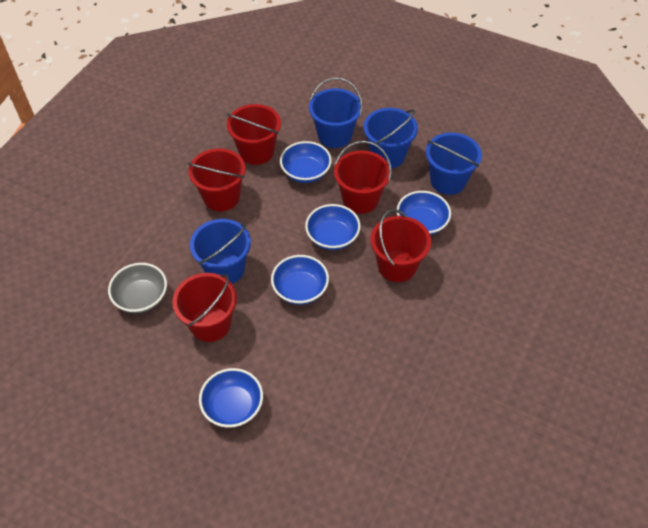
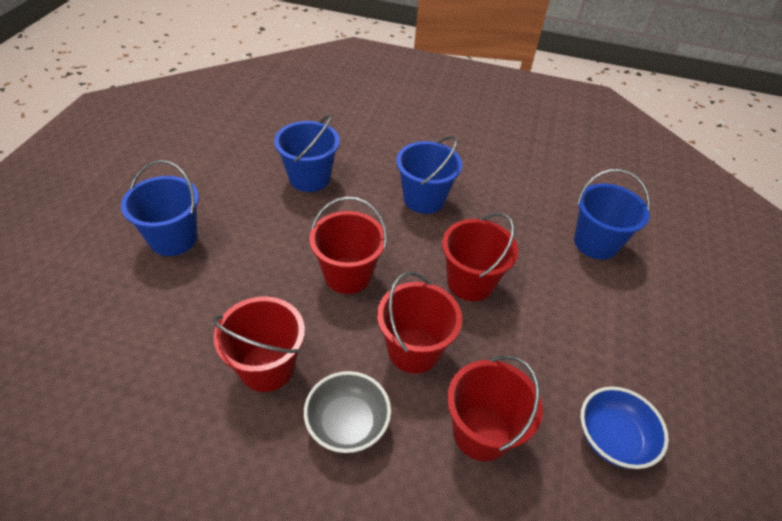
blue bowl: [199,368,263,428] [271,255,329,305] [280,141,332,183] [305,204,361,250] [397,191,451,235] = 5 -> [580,387,669,469] = 1

